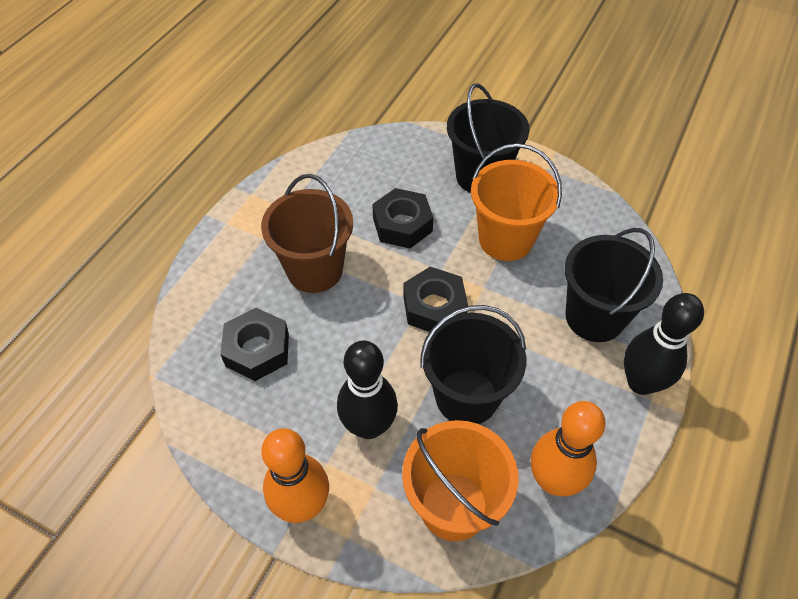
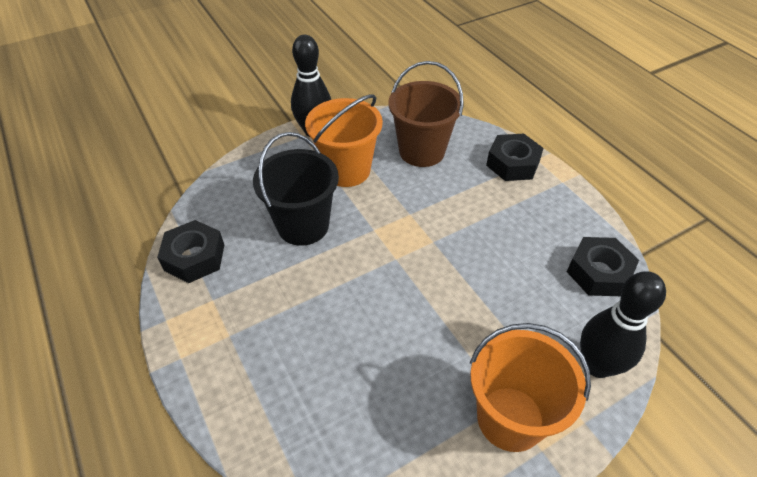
black bucket: [420,305,526,424] [447,84,529,193] [565,228,663,342] = 3 -> [253,132,339,246] = 1
orange bowling pin: [261,428,329,523] [531,401,606,496] = 2 -> none = 0

